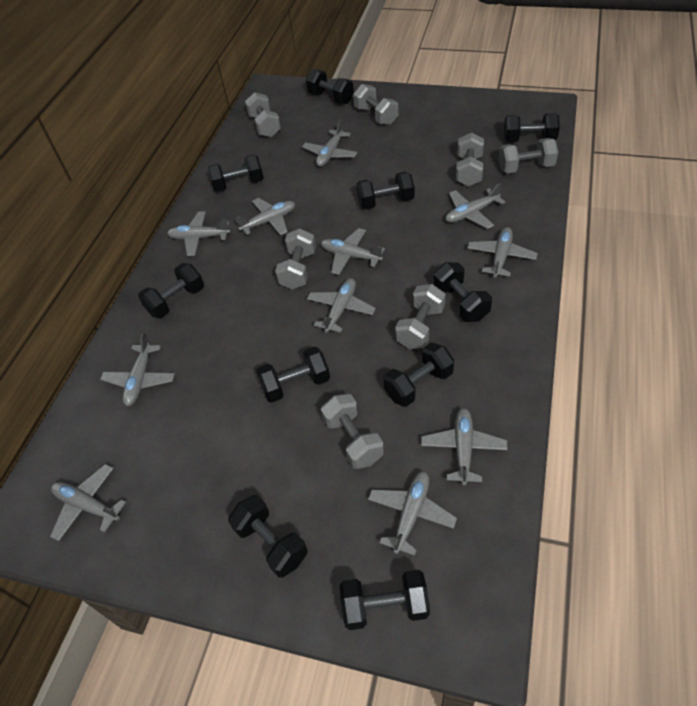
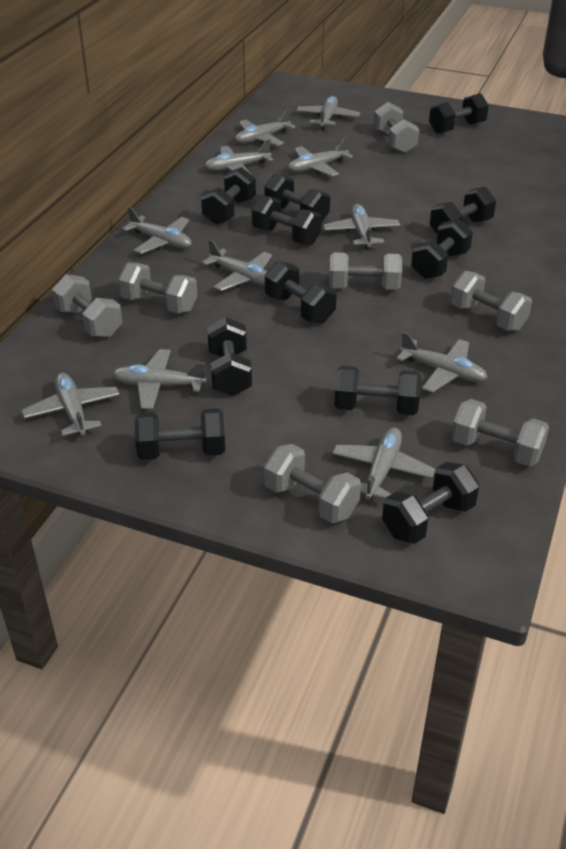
black dumbbell: [138,263,204,318] [208,154,264,192] [228,495,308,578] [256,347,330,403] [306,69,354,104] [340,570,430,630] [356,171,415,210] [383,342,454,407] [433,262,492,322] [504,113,560,142] = 10 -> [135,408,225,460] [201,167,256,225] [207,317,252,396] [251,195,322,245] [264,173,330,222] [265,261,337,323] [334,366,421,415] [382,462,479,544] [411,219,473,279] [429,93,489,134] [430,187,496,234] = 11

